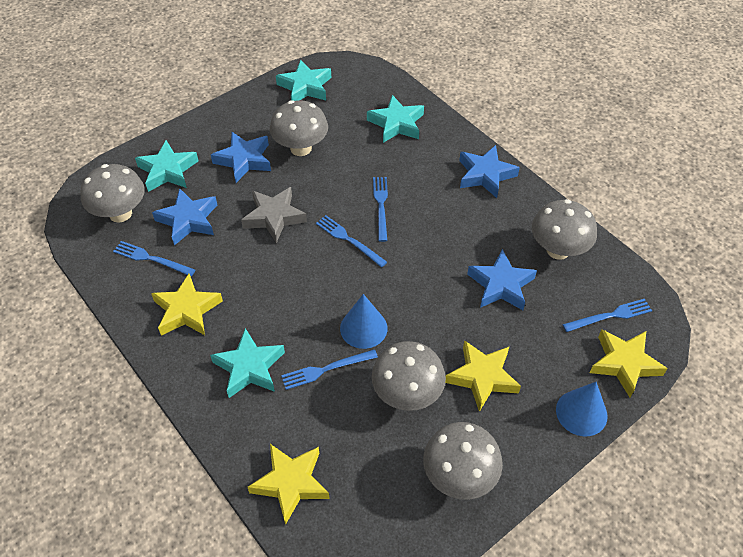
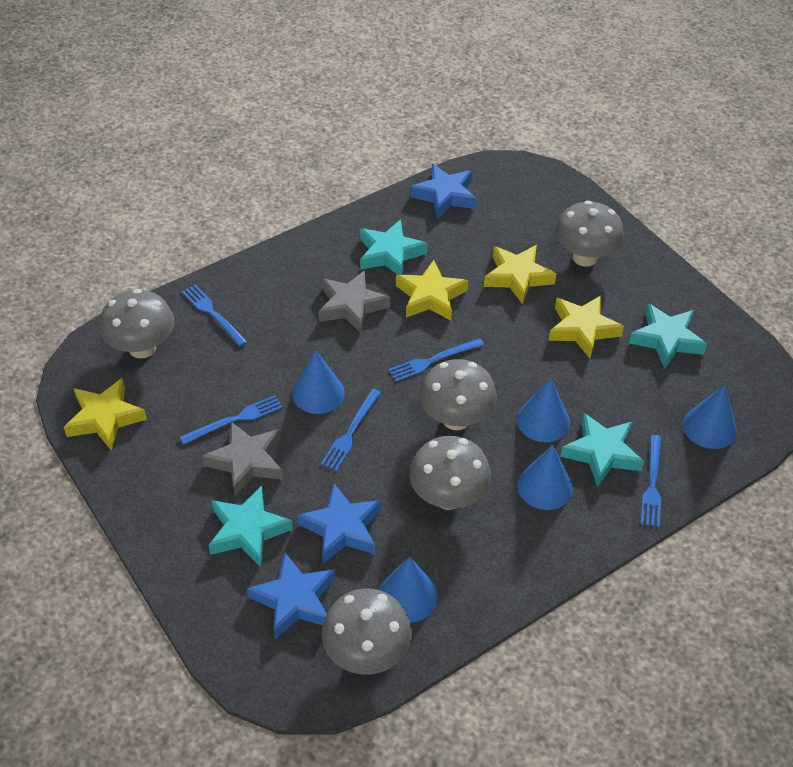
blue cone: [340,294,388,349] [556,382,607,436] = 2 -> [292,350,345,414] [379,557,438,623] [517,378,570,442] [517,445,573,510] [683,385,737,449] = 5
blue star: [152,188,217,245] [211,132,271,183] [459,145,520,198] [467,249,537,310] = 4 -> [247,553,335,639] [297,484,381,564] [410,164,477,219] = 3
grey star: [241,187,307,243] = 1 -> [202,421,283,496] [318,270,390,334] = 2

